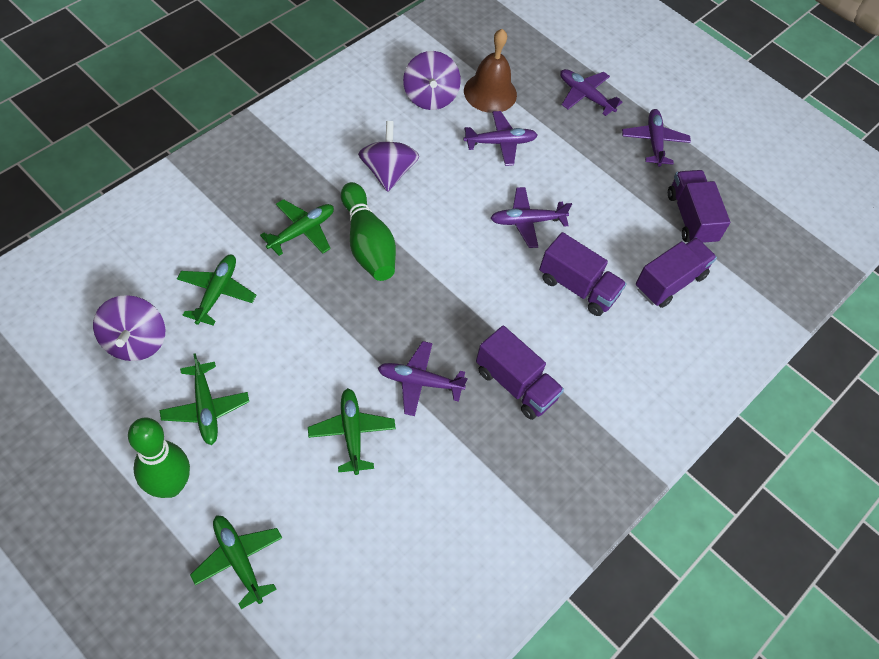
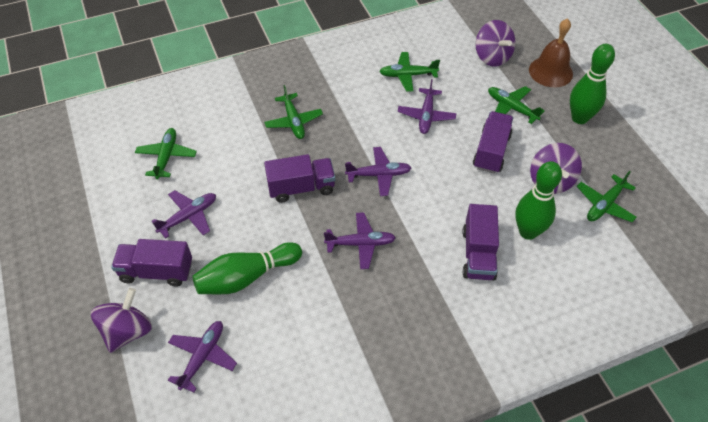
green bowling pin: [128,418,190,498] [341,182,396,281] = 2 -> [192,242,302,294] [515,161,562,240] [570,44,615,124] = 3

